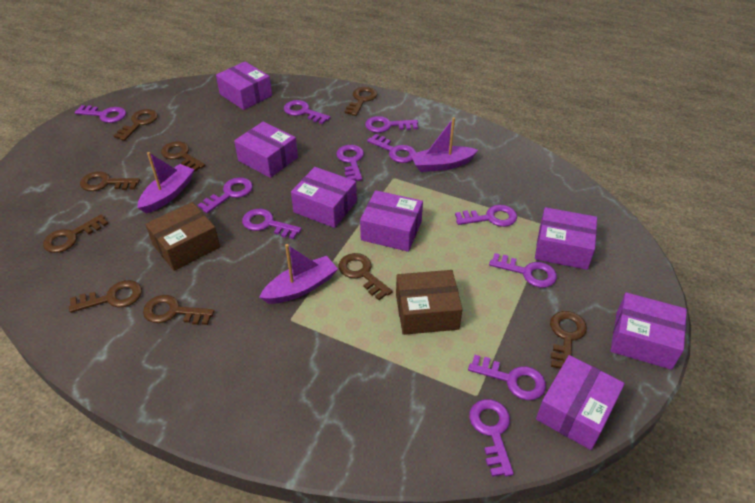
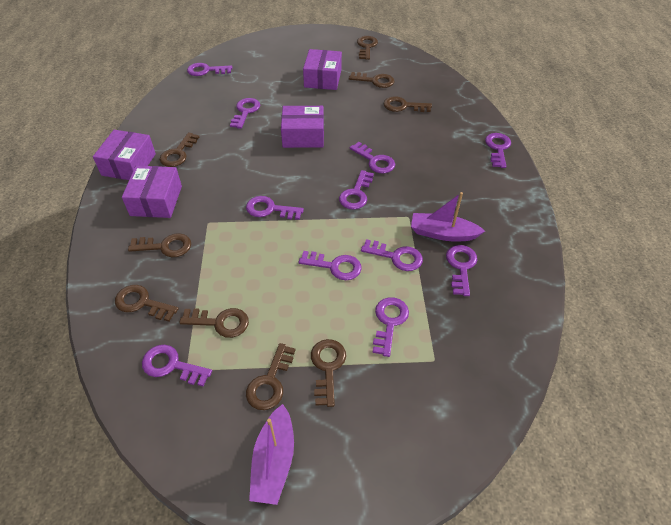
brown box: [145,202,220,271] [396,270,463,335] = 2 -> none = 0
purple boat: [138,152,194,214] [259,244,338,304] [411,118,478,172] = 3 -> [249,404,294,505] [411,192,485,241] = 2
purple box: [216,61,272,110] [234,122,298,178] [291,167,357,228] [360,190,423,252] [535,207,597,270] [536,355,625,450] [610,292,687,370] = 7 -> [93,130,156,180] [122,166,182,218] [281,106,324,148] [303,49,342,90] = 4

